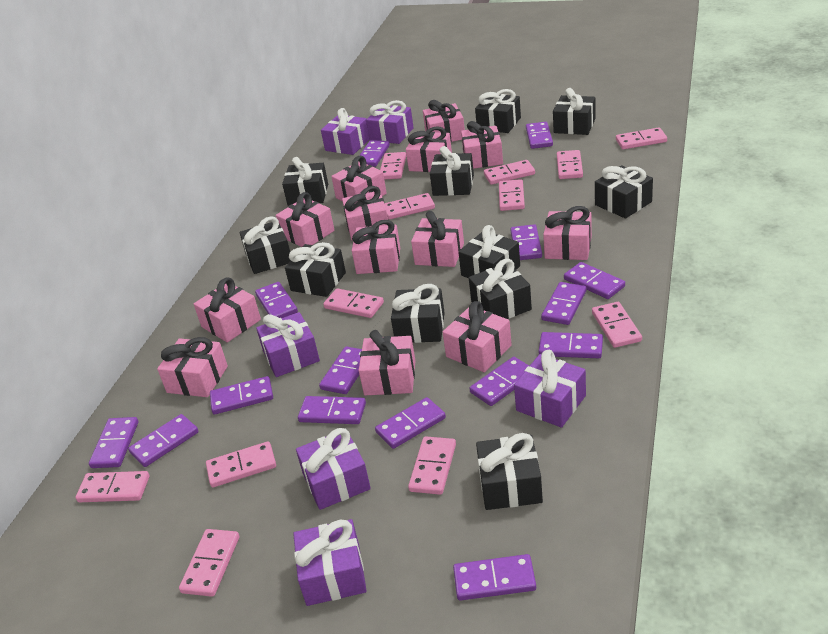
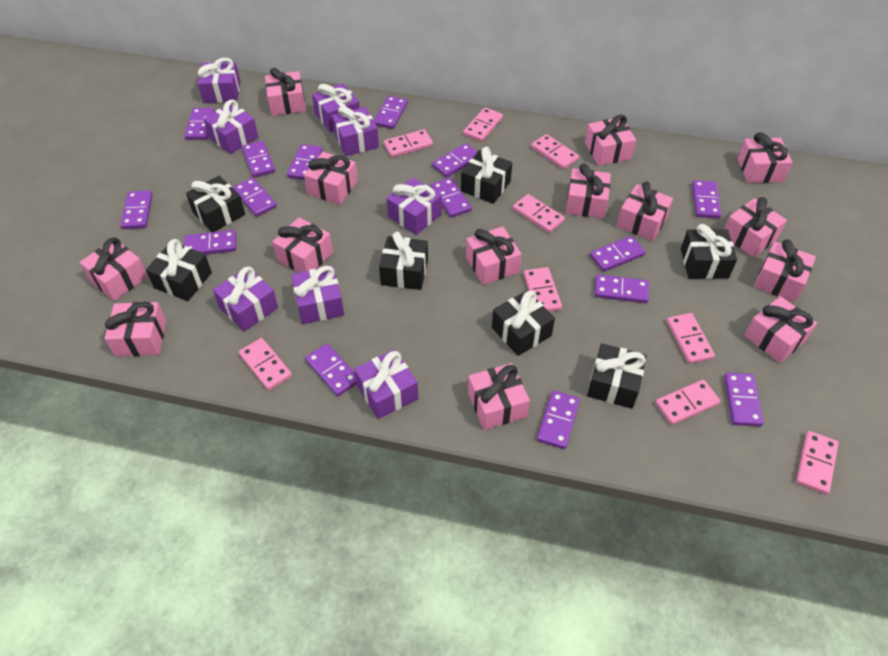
black gift: [240,216,291,274] [282,157,328,206] [285,242,346,297] [391,284,445,343] [430,146,474,196] [458,225,520,278] [469,259,532,319] [475,89,521,133] [476,433,543,510] [553,88,596,135] [595,165,653,219] = 11 -> [146,239,212,301] [186,176,245,232] [379,232,428,290] [461,147,512,204] [492,290,555,356] [587,343,647,409] [681,224,737,279] = 7
pink domino: [76,471,150,502] [179,529,239,597] [206,441,276,487] [323,288,384,318] [380,152,406,180] [385,193,435,220] [408,436,456,495] [484,160,535,185] [499,179,525,211] [557,150,583,179] [592,302,642,348] [616,128,667,150] = 12 -> [239,338,292,390] [384,129,433,157] [463,107,503,142] [513,194,565,233] [524,267,562,312] [531,134,579,169] [655,380,720,425] [667,313,715,364] [796,431,839,494] = 9
pink gift: [157,337,228,397] [194,278,261,343] [276,192,335,247] [331,156,387,201] [342,186,388,241] [352,220,400,274] [359,330,416,395] [406,126,452,172] [411,211,464,267] [423,100,465,142] [443,301,512,373] [461,121,503,169] [543,206,592,260] = 13 -> [80,237,148,301] [105,302,167,357] [265,68,306,116] [272,217,333,273] [304,152,358,205] [466,226,521,285] [468,363,530,430] [566,164,611,219] [585,114,636,166] [617,182,673,241] [724,197,787,257] [738,132,793,183] [744,296,817,363] [754,239,816,302] = 14
purple gift: [256,312,320,377] [293,519,367,606] [296,428,371,510] [321,108,370,155] [366,100,414,144] [514,350,586,428] = 6 -> [198,58,241,103] [203,100,258,154] [213,266,278,332] [291,266,344,324] [312,83,360,132] [332,106,379,156] [354,349,418,419] [387,178,442,235] = 8

